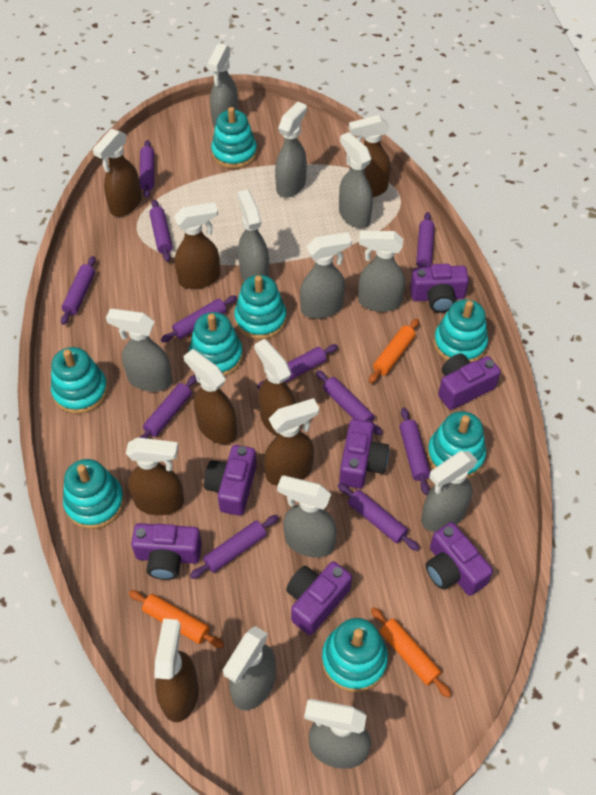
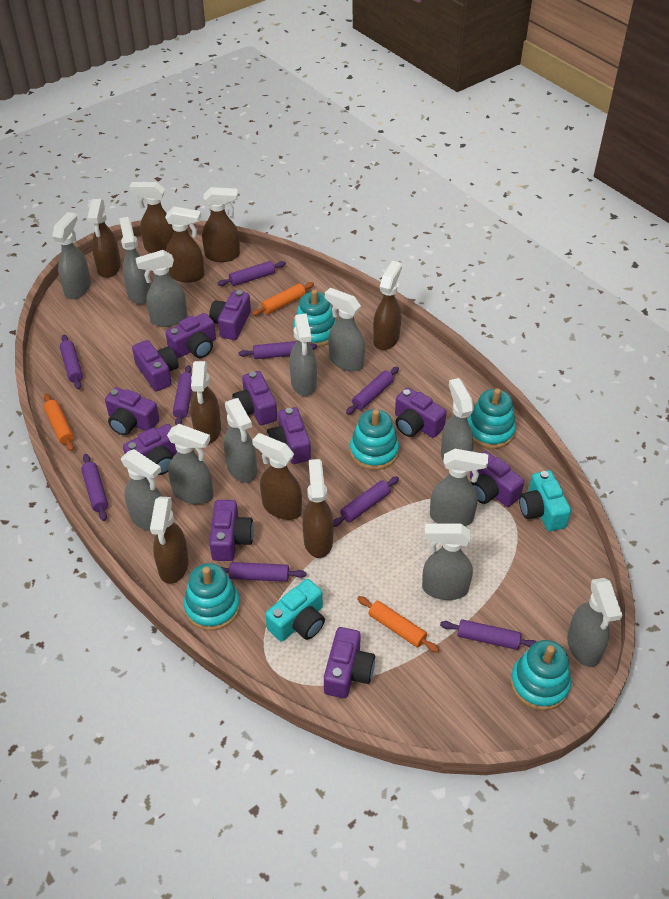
brown spray bottle: [92,129,142,216] [126,437,184,515] [154,619,199,722] [174,202,220,289] [184,349,237,444] [254,339,296,436] [264,398,319,486] [349,115,391,197] = 8 -> [87,199,121,278] [129,182,174,253] [150,497,189,584] [165,207,204,283] [191,361,221,444] [202,187,240,262] [252,433,302,520] [302,459,334,558] [373,261,402,350] = 9
grey spray bottle: [106,309,172,392] [207,44,238,128] [223,626,276,711] [237,189,269,281] [275,101,307,198] [277,476,337,558] [300,232,352,319] [304,699,371,769] [339,132,373,228] [358,231,405,312] [421,451,478,532] = 11 -> [52,212,91,299] [119,217,150,304] [121,449,163,531] [135,250,187,327] [167,424,213,504] [224,398,257,483] [289,313,317,396] [325,288,365,372] [422,524,473,600] [430,449,488,526] [441,378,474,461] [567,578,622,667] = 12
purple camera: [131,523,202,580] [204,445,257,516] [286,561,352,635] [339,419,389,488] [410,264,469,313] [425,522,493,596] [438,354,501,410] = 7 -> [105,387,159,436] [123,424,177,475] [132,340,179,392] [166,313,216,358] [209,290,251,340] [209,500,254,561] [233,371,277,425] [267,407,311,464] [324,627,375,698] [395,388,447,438] [470,451,524,507] = 11
purple rolling pin: [61,256,96,325] [139,140,154,198] [139,375,197,438] [149,199,173,262] [161,295,237,343] [190,515,279,579] [257,344,338,389] [316,370,382,435] [338,483,420,551] [399,407,430,495] [416,212,434,267] = 11 -> [60,334,83,389] [81,454,108,521] [173,365,192,425] [217,261,286,286] [222,562,306,582] [238,341,317,359] [333,476,399,527] [346,366,399,414] [440,619,537,650] = 9
turquoise camera: none = 0 -> [265,579,325,641] [519,470,571,531] = 2
turquoise stacking toy: [51,347,108,414] [63,459,124,529] [189,312,243,376] [211,107,257,169] [234,275,287,340] [322,618,388,692] [427,411,486,479] [434,299,488,362] = 8 -> [184,563,240,631] [293,290,336,347] [350,409,399,470] [468,388,516,449] [510,640,571,711] = 5

